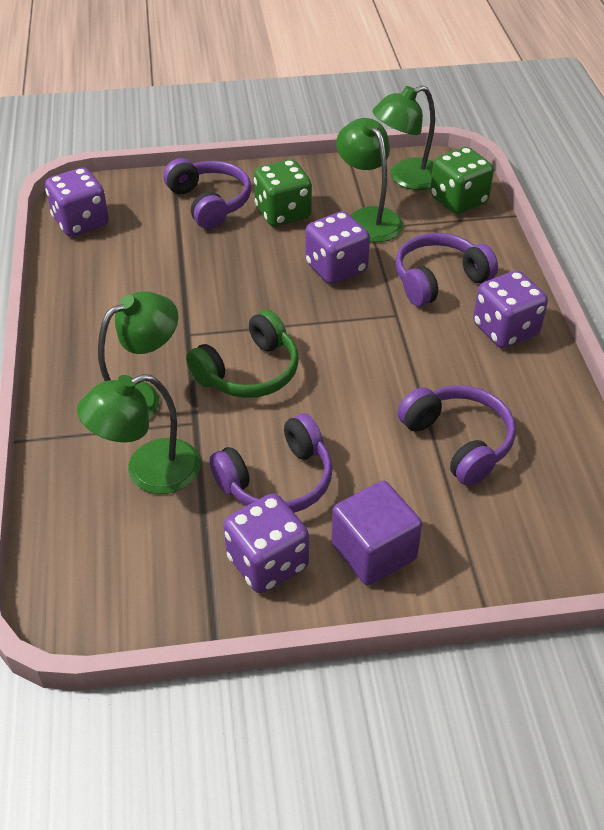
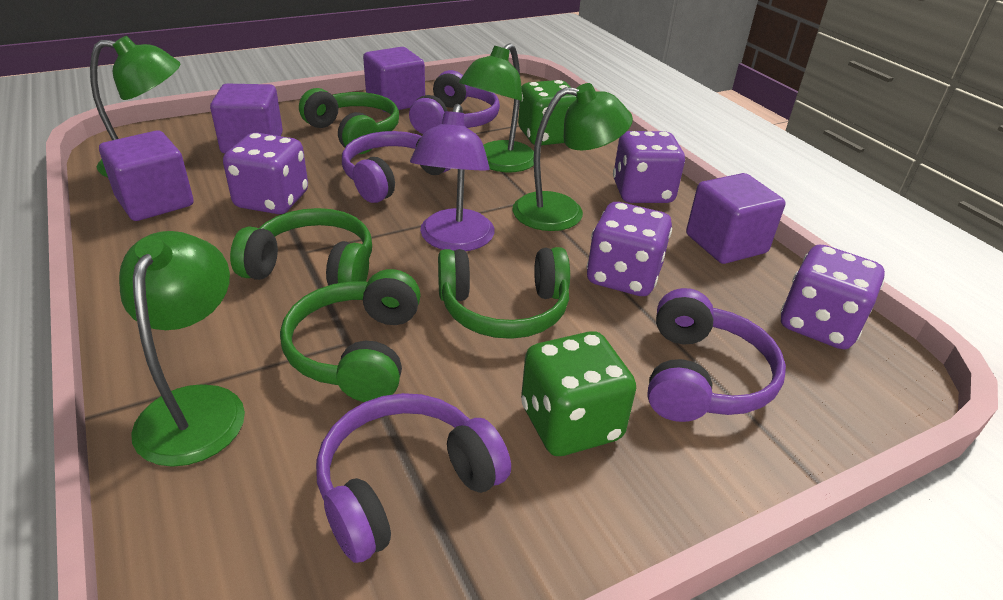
green headphones: [186,310,299,398] = 1 -> [230,208,372,285] [280,269,421,402] [299,88,399,154] [438,247,570,339] = 4
purple cube: [331,481,422,585] = 1 -> [99,131,194,221] [210,84,283,153] [363,47,425,112] [686,173,785,264] = 4
purple lamp: none = 0 -> [410,104,495,251] = 1

